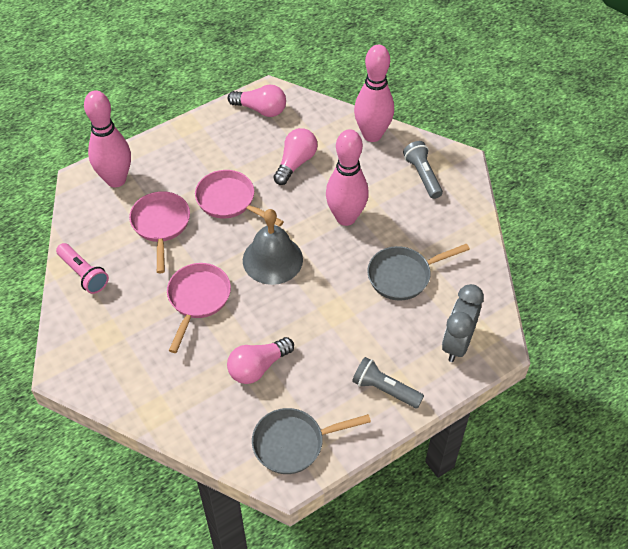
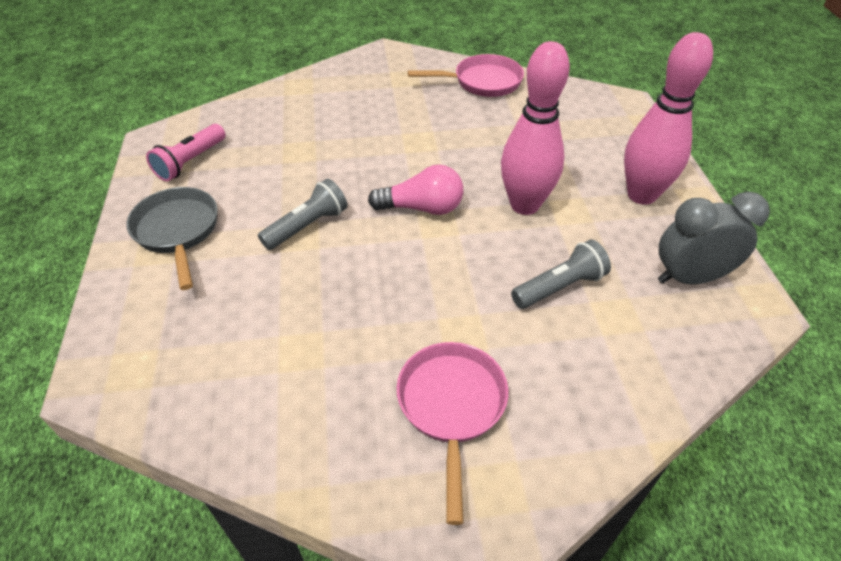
grey bell: [243,209,303,285] = 1 -> none = 0
grey pan: [252,408,371,474] [367,243,470,301] = 2 -> [126,187,218,290] = 1
pink bowling pin: [84,91,131,187] [326,129,369,226] [354,45,394,142] = 3 -> [501,41,570,215] [624,32,713,205] = 2
pink light bulb: [227,337,294,384] [228,84,286,117] [273,128,318,185] = 3 -> [368,165,463,215] = 1
pink pan: [129,191,190,273] [167,263,231,353] [195,170,284,227] = 3 -> [396,342,508,525] [408,54,524,97] = 2

